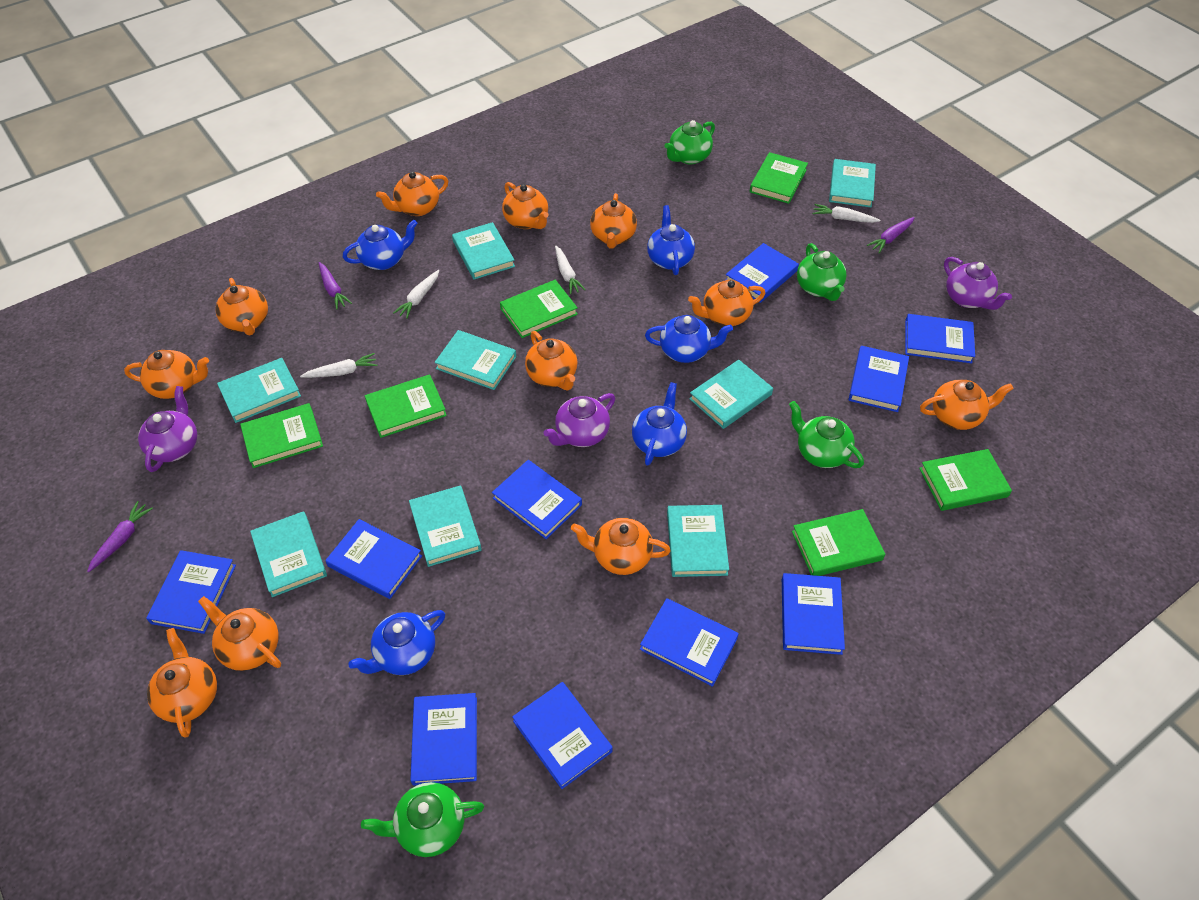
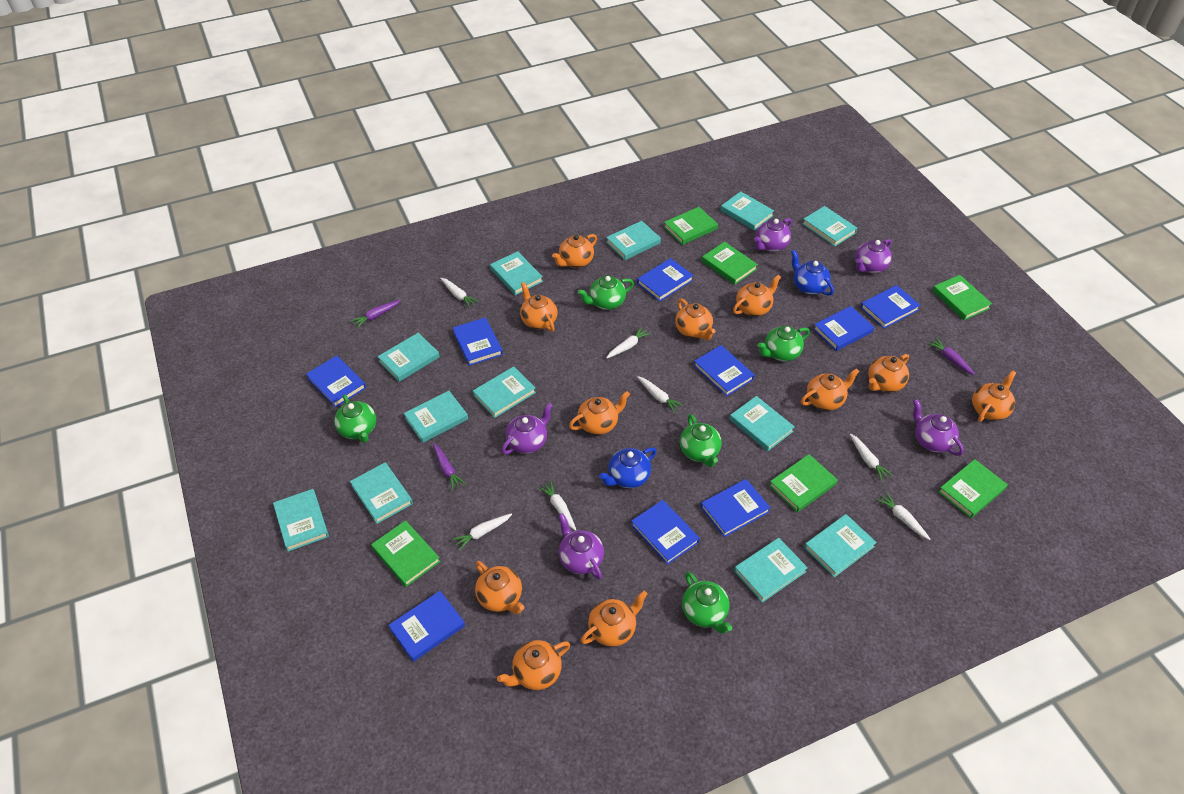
blue book: [146,550,236,634] [325,519,422,599] [410,693,477,786] [492,460,582,539] [512,682,613,789] [640,598,739,687] [726,243,799,303] [782,573,845,655] [849,346,909,412] [905,314,975,363] = 10 -> [306,355,366,408] [389,591,465,662] [453,317,503,366] [631,500,700,565] [637,258,694,302] [694,345,755,396] [701,479,771,537] [813,306,874,351] [860,285,921,328] = 9
blue teapot: [343,220,418,270] [348,610,445,675] [632,382,687,466] [645,315,733,363] [647,205,695,275] = 5 -> [599,447,657,488] [791,250,834,296] = 2
green teapot: [361,782,484,857] [665,120,715,164] [789,401,864,468] [797,243,847,301] = 4 -> [334,394,376,443] [578,276,634,310] [680,414,722,467] [682,572,732,634] [758,326,810,361] = 5
purple teapot: [138,386,197,472] [544,393,615,447] [944,257,1012,310] = 3 -> [502,403,553,454] [558,513,604,580] [754,218,792,252] [855,239,892,273] [913,399,964,456] = 5
turquoise book: [217,358,301,423] [250,511,327,597] [409,486,482,567] [435,330,516,390] [452,222,515,279] [667,505,729,577] [689,360,773,429] [829,159,876,207] = 8 -> [273,489,329,552] [350,462,413,524] [377,333,440,382] [404,391,468,443] [473,366,536,418] [490,251,543,295] [606,221,661,260] [720,191,774,230] [730,396,795,451] [734,538,808,603] [802,206,857,246] [804,514,877,578] = 12
white carrot: [300,353,378,378] [393,270,439,319] [555,246,586,294] [813,204,880,223] = 4 -> [440,278,479,308] [452,513,512,551] [538,481,576,531] [606,327,651,358] [637,376,684,413] [850,434,893,481] [876,492,930,540] = 7

